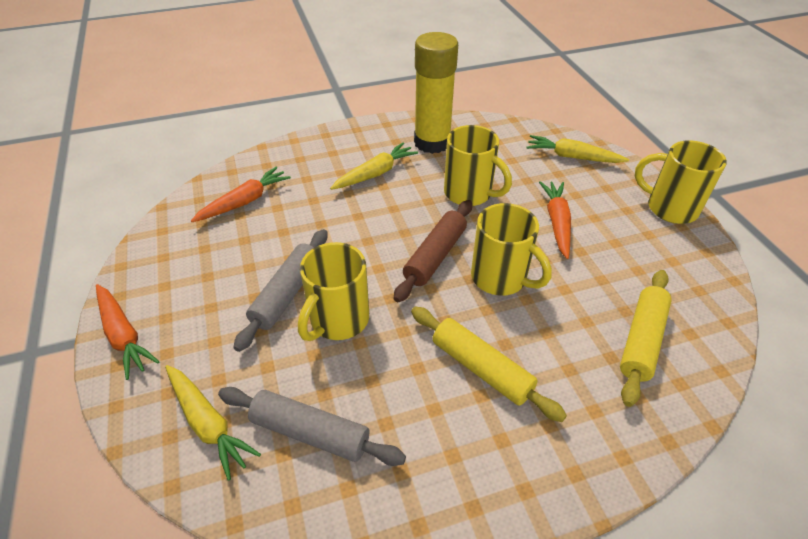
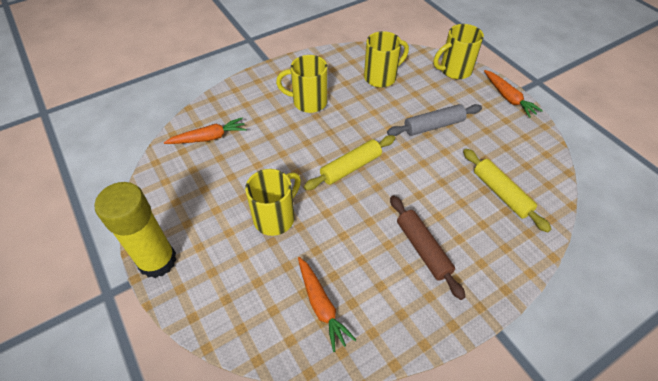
grey rolling pin: [218,387,406,466] [233,229,328,352] = 2 -> [387,104,482,136] = 1
yellow carrot: [165,365,261,481] [330,142,418,190] [526,135,629,163] = 3 -> none = 0

